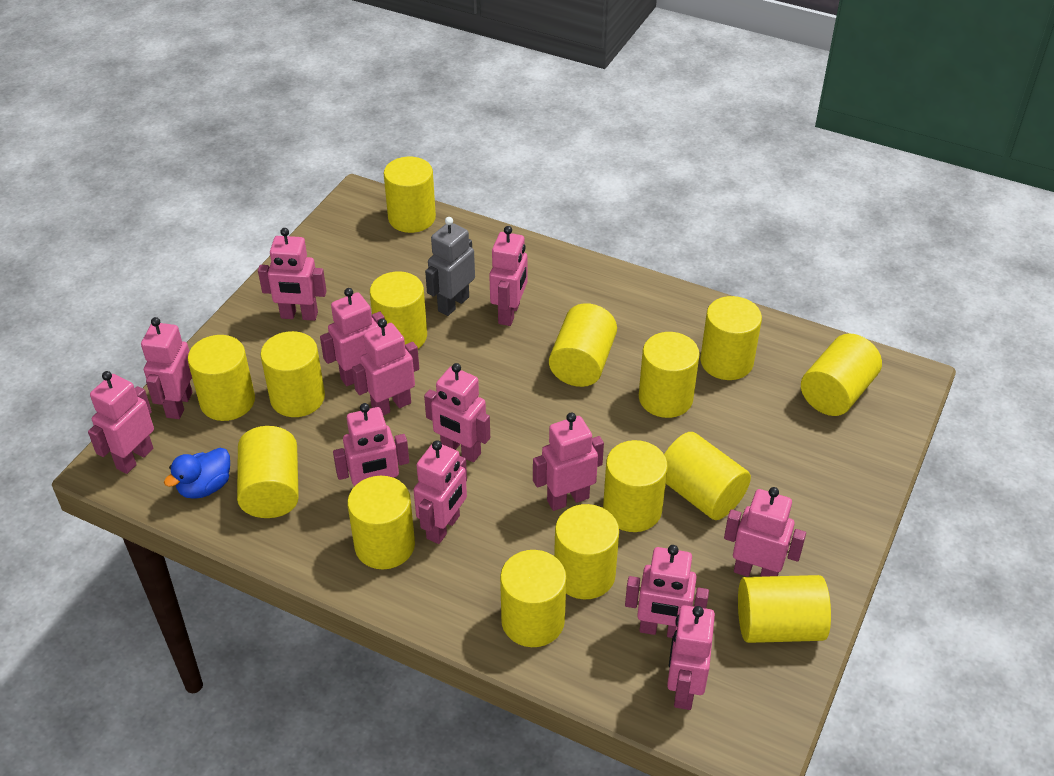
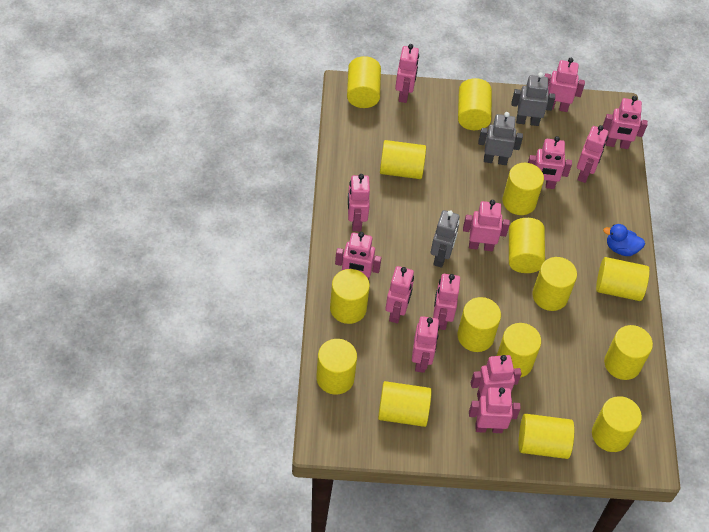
grey robot: [425,217,475,316] = 1 -> [431,210,460,268] [478,112,523,165] [511,72,555,126] = 3

